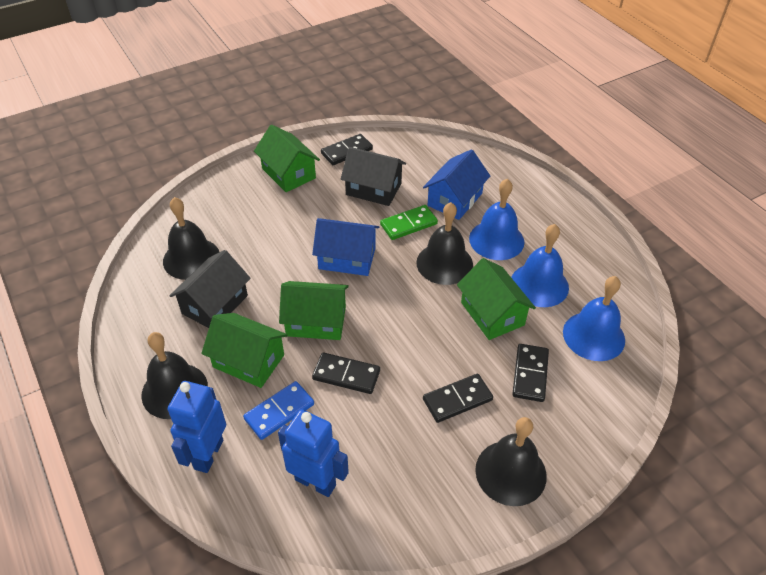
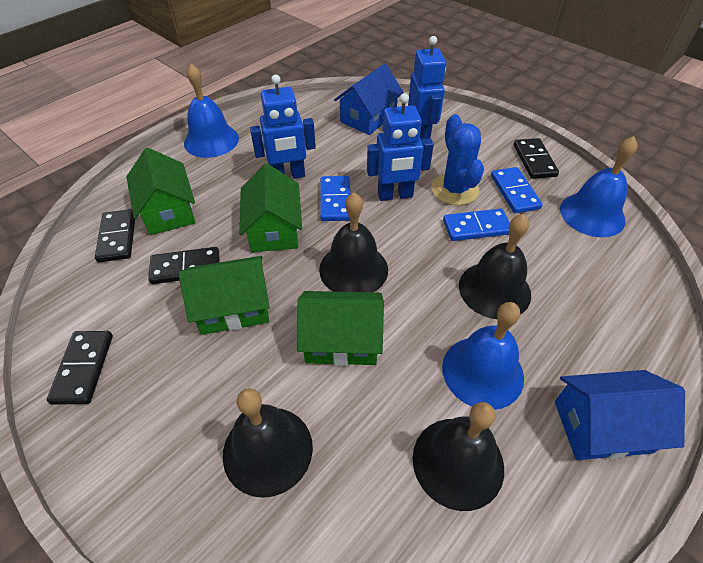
black house: [169,250,251,328] [341,147,406,206] = 2 -> none = 0
blue cactus: none = 0 -> [432,114,484,205] = 1
blue domino: [243,381,314,440] = 1 -> [321,176,350,221] [443,209,510,241] [491,167,543,213] = 3
blue robot: [167,381,226,473] [278,409,349,497] = 2 -> [250,75,316,179] [367,93,434,201] [408,36,446,141] = 3
green domino: [380,205,438,240] = 1 -> none = 0

